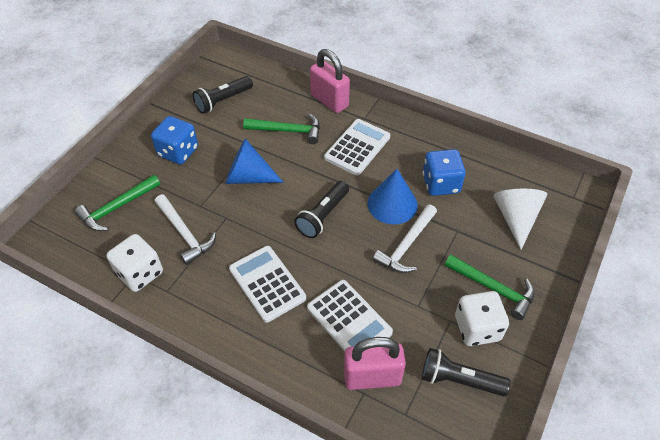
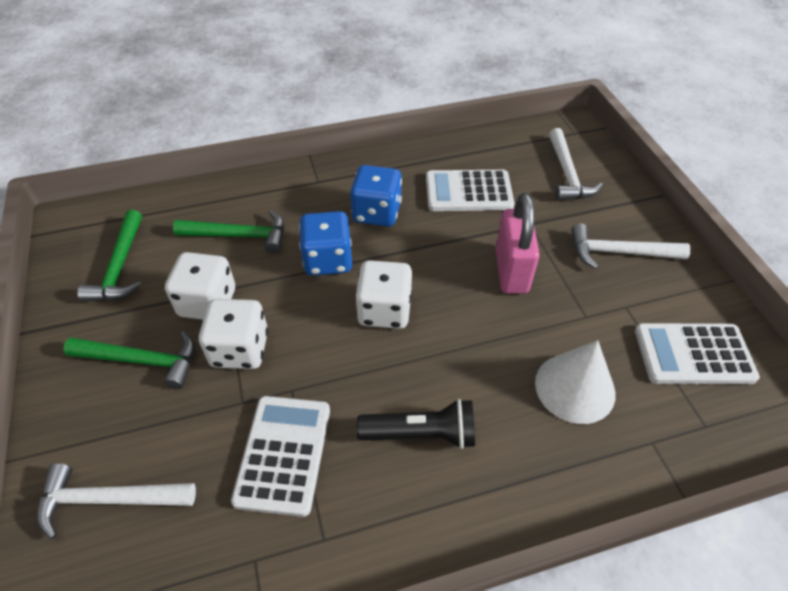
black flashlight: [193,76,253,114] [294,181,349,238] [422,348,511,396] = 3 -> [356,399,475,449] = 1
blue cone: [225,138,284,184] [367,169,418,224] = 2 -> none = 0
pink padlock: [310,49,350,113] [344,337,406,390] = 2 -> [495,193,540,294] = 1
white dice: [107,234,163,292] [455,291,509,346] = 2 -> [165,252,235,320] [199,299,268,369] [355,260,412,329] = 3
white hammer: [155,194,216,265] [373,204,437,273] = 2 -> [37,463,196,539] [549,128,603,201] [571,223,691,269] = 3

